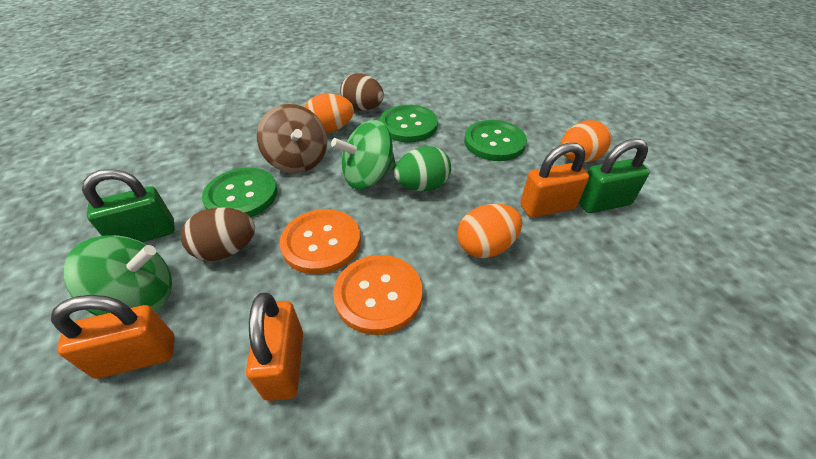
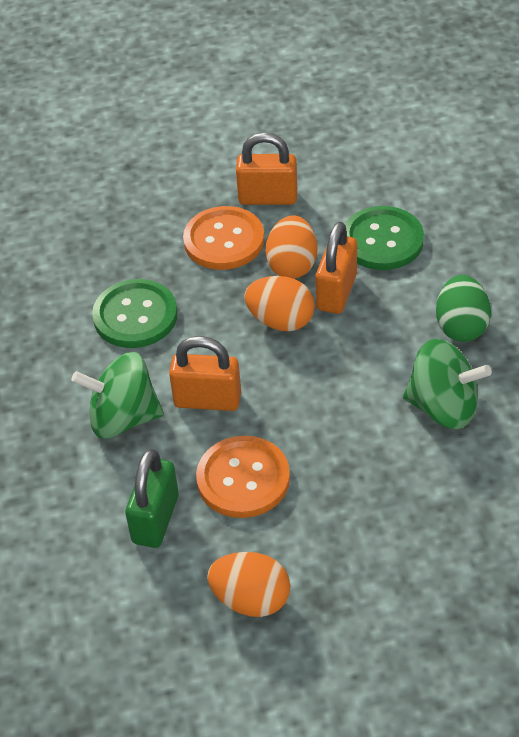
brown egg: [181,207,255,261] [340,73,384,111] = 2 -> none = 0
brown spinning top: [257,104,327,173] = 1 -> none = 0
green button: [202,168,277,217] [380,105,438,142] [464,120,527,161] = 3 -> [92,279,178,348] [345,206,424,270] = 2
green padlock: [82,169,175,242] [579,139,650,213] = 2 -> [125,449,179,548] = 1

